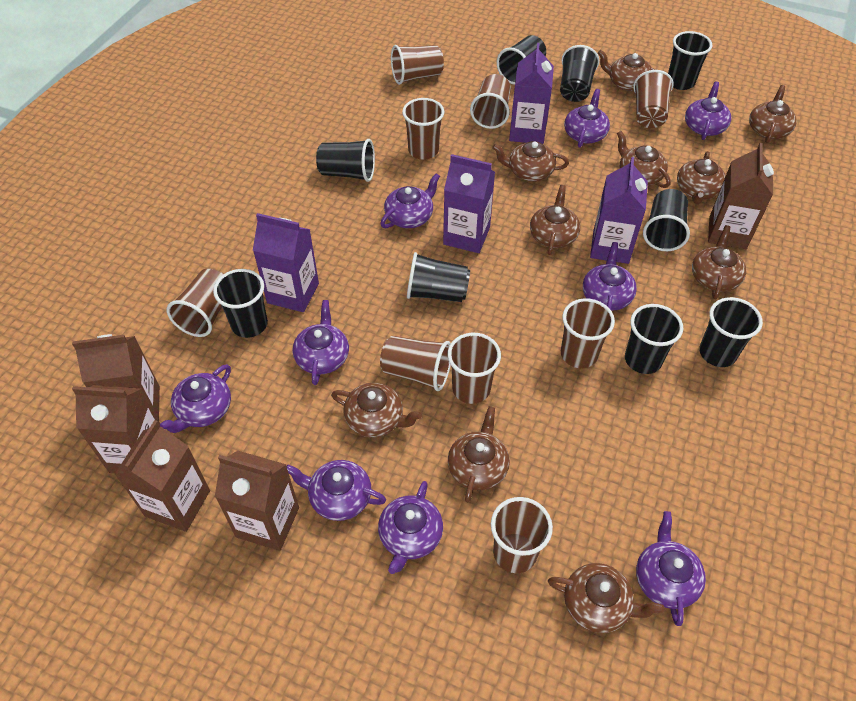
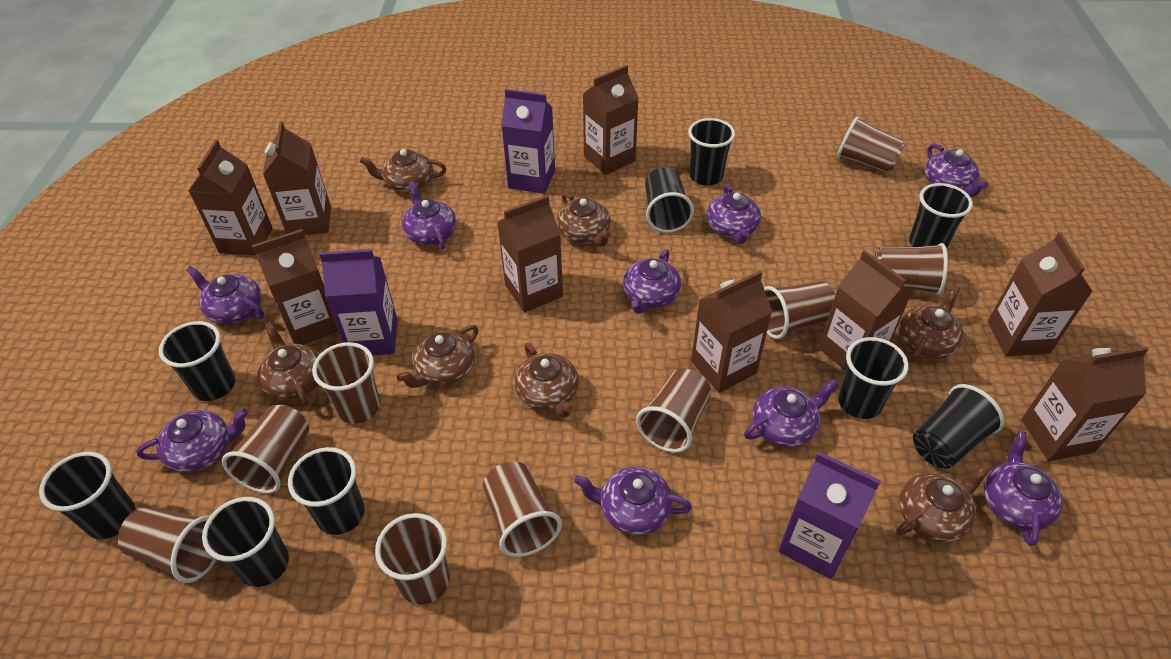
brown carton: [72,334,160,420] [72,385,160,473] [114,420,210,532] [215,451,299,551] [708,143,774,249] = 5 -> [189,140,272,256] [252,229,339,345] [263,121,331,235] [497,195,563,312] [583,65,639,175] [691,271,772,393] [819,250,911,371] [988,232,1093,356] [1021,346,1149,461] = 9
brown teapot: [331,383,422,437] [448,406,510,502] [492,141,569,181] [530,185,580,255] [548,563,664,633] [598,50,656,91] [617,131,671,188] [677,151,726,204] [692,225,746,299] [749,85,796,143] = 10 -> [257,322,319,406] [360,149,446,192] [397,325,478,388] [514,343,579,418] [557,192,611,247] [896,463,991,542] [899,286,964,363] = 7
purple carton: [253,213,319,312] [443,154,495,253] [509,43,554,144] [590,157,648,264] = 4 -> [319,249,398,355] [501,89,555,194] [778,452,881,579] = 3

